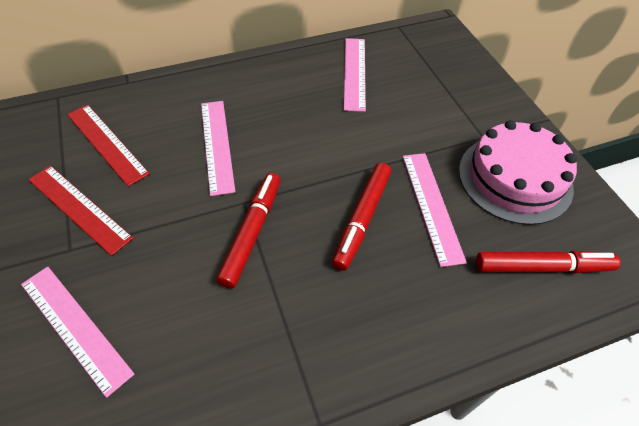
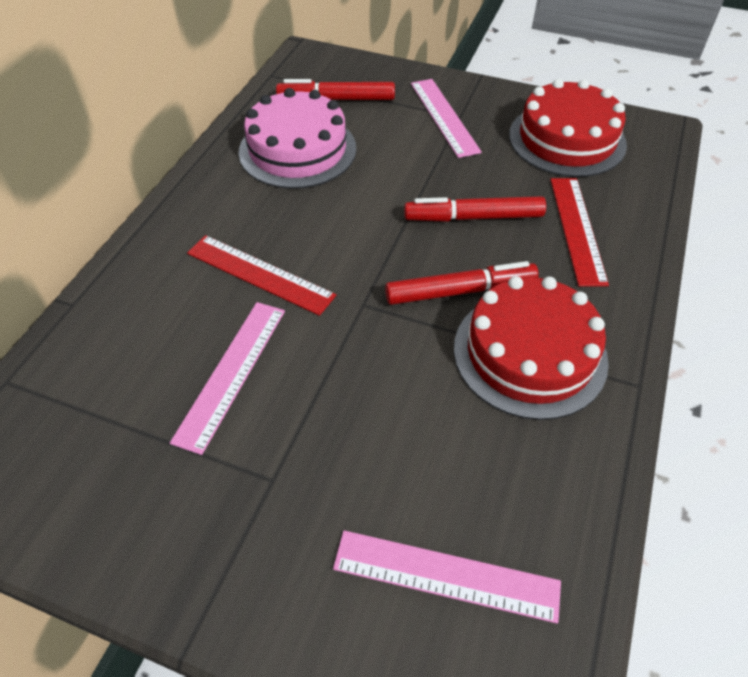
pink ruler: [21,266,135,398] [201,101,235,196] [344,38,366,112] [403,153,467,267] = 4 -> [170,302,285,455] [333,530,561,624] [411,79,482,158] = 3
red cake: none = 0 -> [454,276,609,420] [509,79,627,177] = 2

